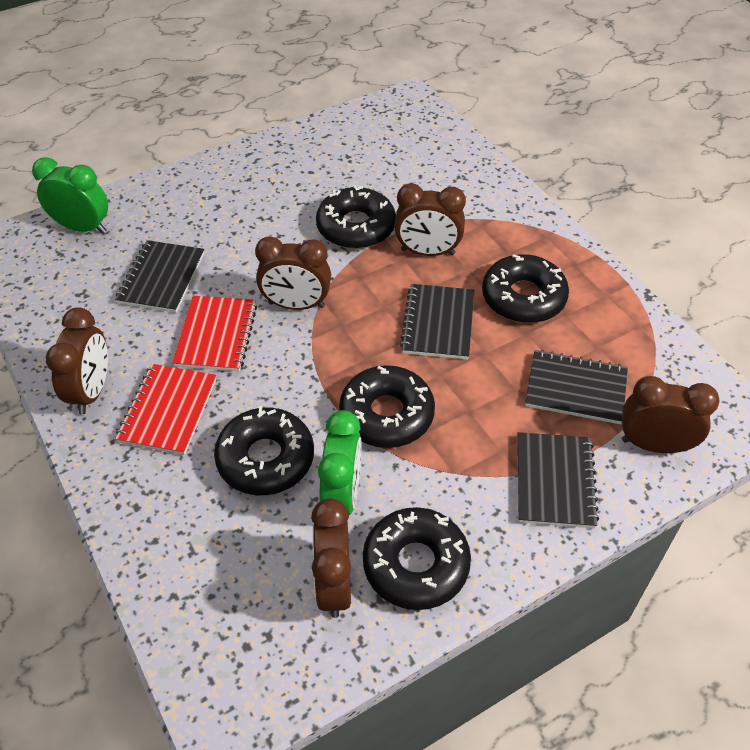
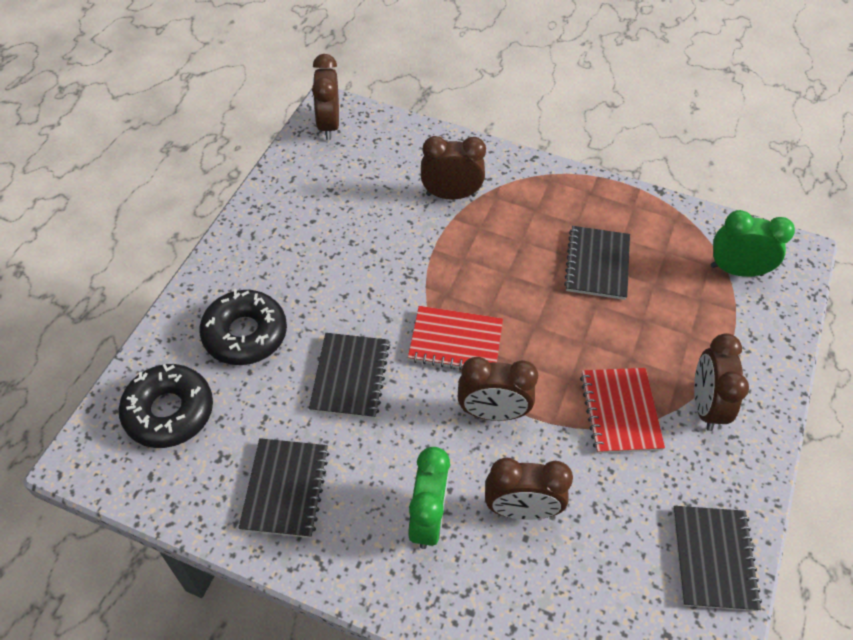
black donut: [214,406,314,495] [316,185,396,249] [339,365,435,448] [363,507,471,610] [482,254,569,323] = 5 -> [119,364,213,448] [199,289,287,365] = 2

